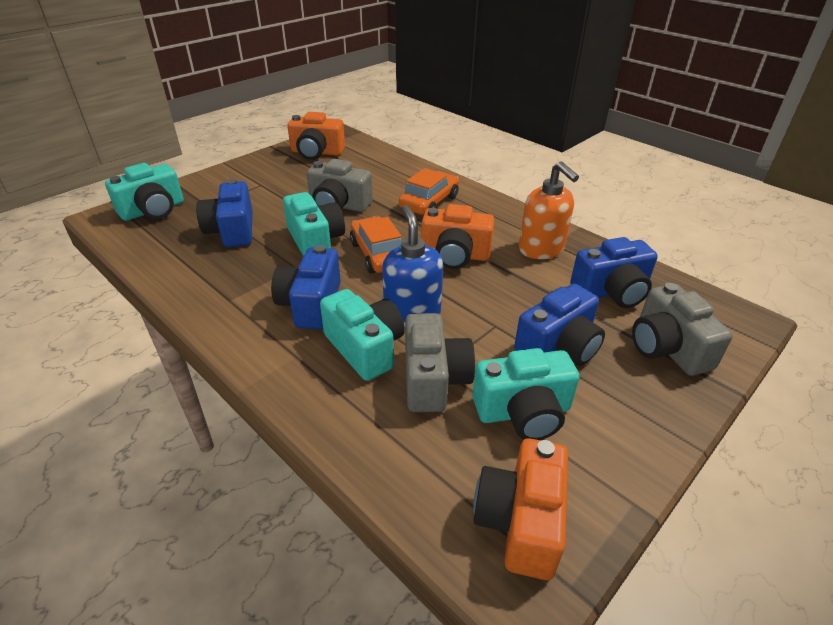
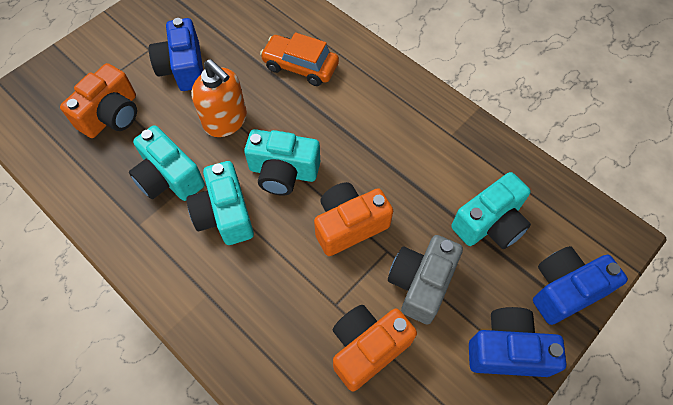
blue camera: [196,179,253,247] [271,245,341,329] [514,284,605,366] [570,237,658,308] = 4 -> [149,18,203,91] [469,307,566,377] [533,246,628,325] = 3
blue soap dispenser: [382,205,444,327] = 1 -> none = 0
grey camera: [307,159,373,212] [405,313,475,412] [632,283,733,376] = 3 -> [388,235,463,325] = 1
orange car: [350,216,402,274] [399,168,459,215] = 2 -> [260,32,339,86] = 1

